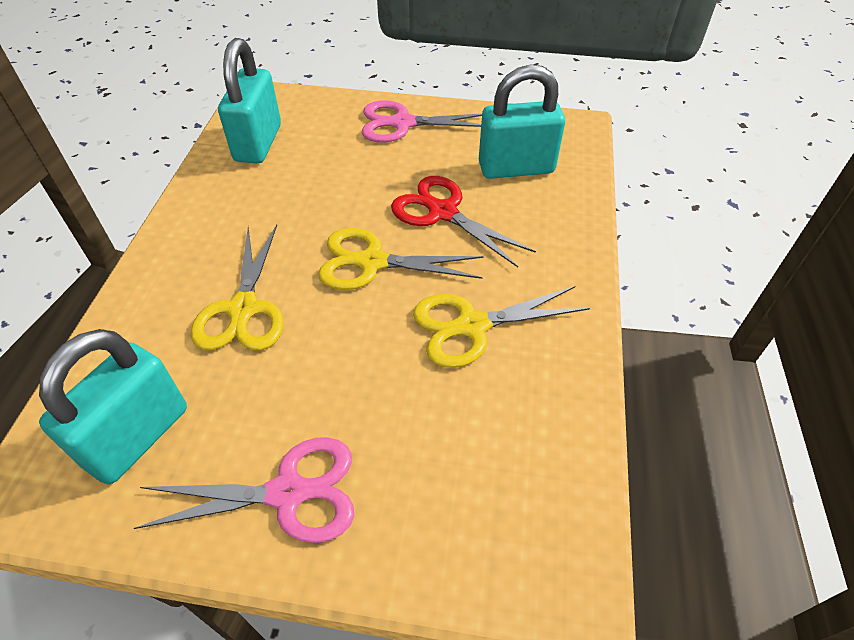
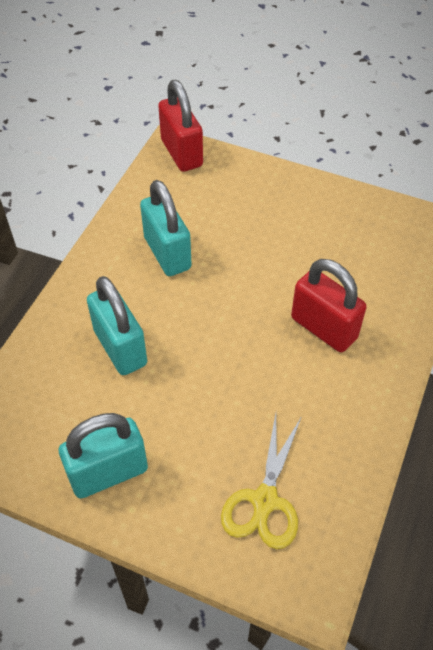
pink scissors: [134,437,354,543] [362,100,482,143] = 2 -> none = 0
red padlock: none = 0 -> [158,80,203,172] [291,259,366,352] = 2
red scissors: [391,176,536,267] = 1 -> none = 0
yellow scissors: [191,225,284,350] [318,228,484,290] [413,286,590,368] = 3 -> [221,414,302,549] = 1

